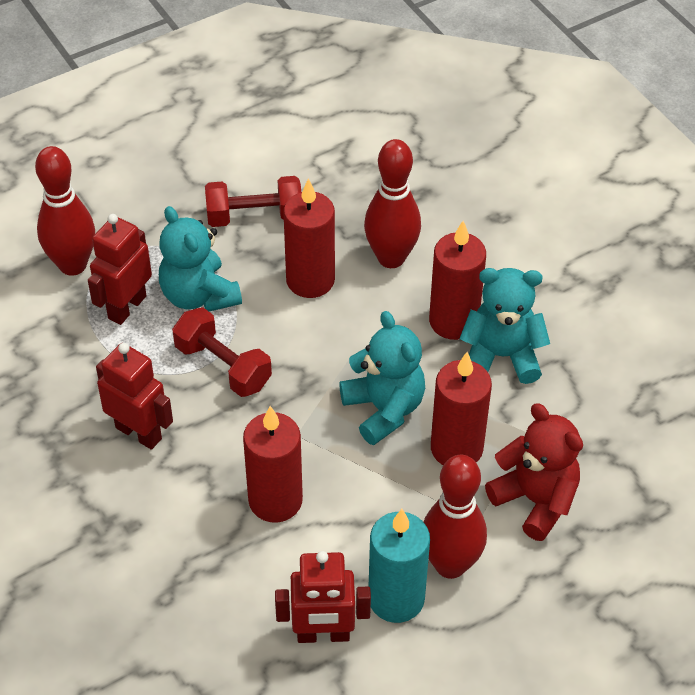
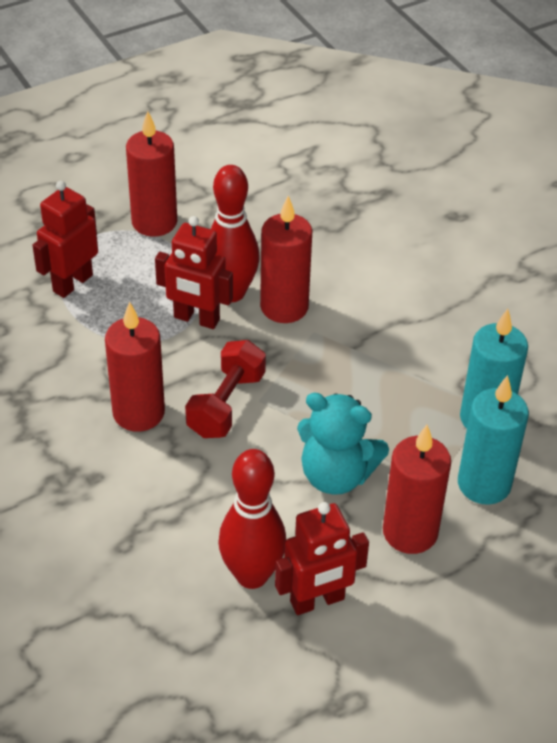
red bowling pin: [35,146,95,276] [364,139,421,268] [424,455,487,579] = 3 -> [211,165,260,302] [218,449,286,589] = 2
red dumbbell: [172,307,272,397] [205,176,301,227] = 2 -> [185,340,266,438] = 1
red teddy bear: [485,403,583,541] = 1 -> none = 0
turquoise candle: [368,509,430,623] = 1 -> [458,375,529,505] [460,309,528,429] = 2
turquoise teddy bear: [159,206,242,312] [339,311,425,445] [459,268,550,384] = 3 -> [297,393,389,495] = 1

